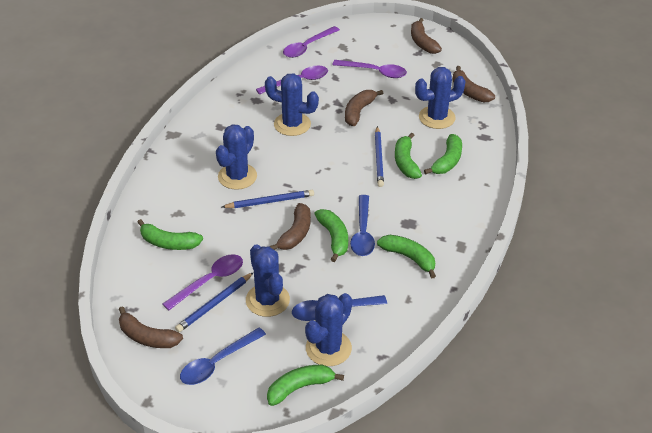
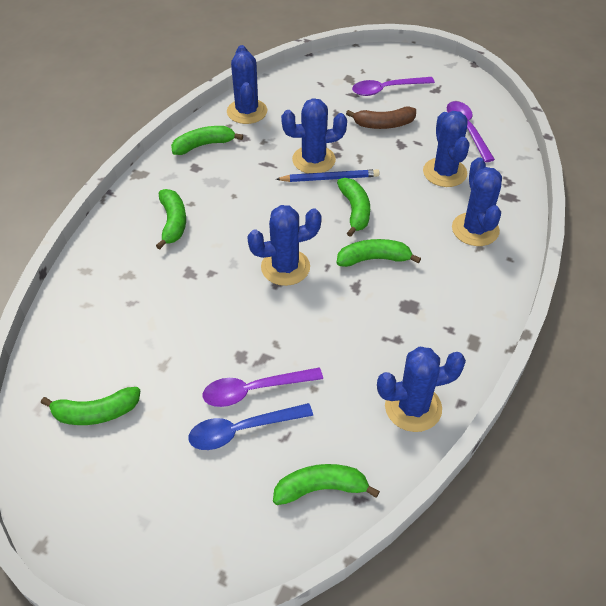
blue cactus: [216,124,257,190] [246,244,290,317] [265,73,319,136] [305,293,352,366] [415,67,466,129] = 5 -> [227,45,267,124] [247,205,322,286] [281,98,347,173] [377,347,466,432] [423,111,469,187] [452,157,502,246] = 6
blue pencil: [175,272,254,332] [222,190,314,208] [375,126,384,187] = 3 -> [276,169,379,182] = 1
blue spoon: [180,328,266,385] [292,295,387,321] [350,195,375,256] = 3 -> [188,403,313,450] = 1
brown banana: [119,306,183,348] [269,203,311,250] [345,90,383,126] [411,18,442,54] [452,66,495,102] = 5 -> [346,106,416,129] = 1
purple spoon: [163,254,243,310] [256,66,328,95] [283,26,340,58] [332,60,407,78] = 4 -> [203,368,323,407] [352,77,435,96] [447,101,495,162] = 3

